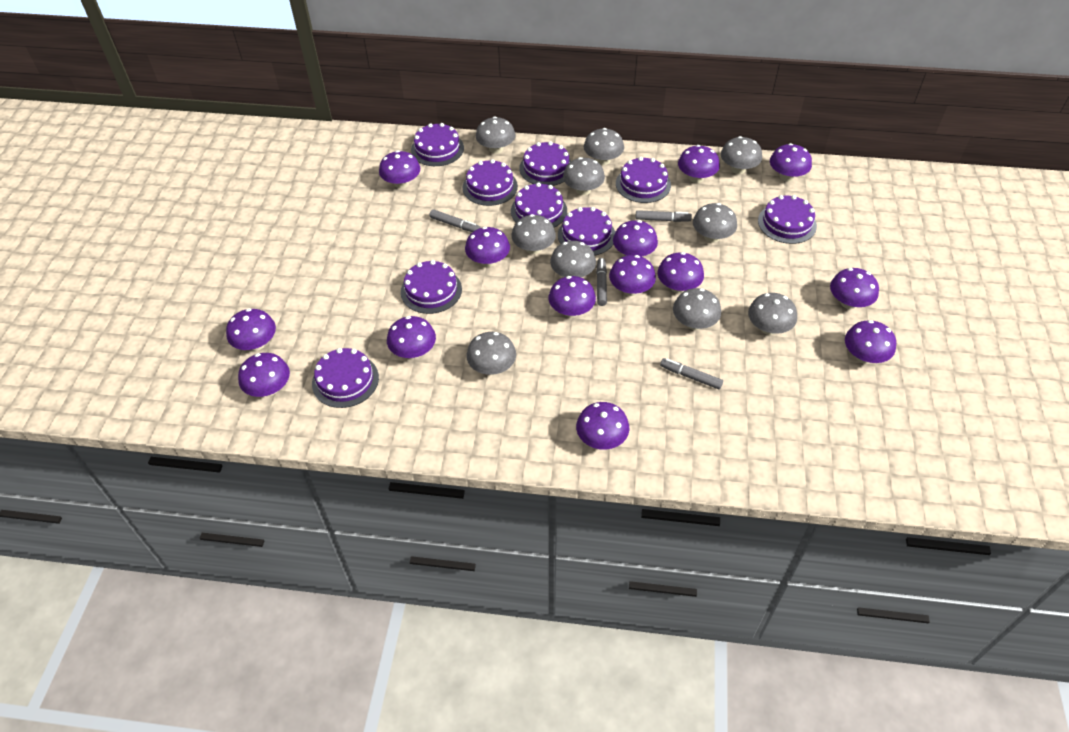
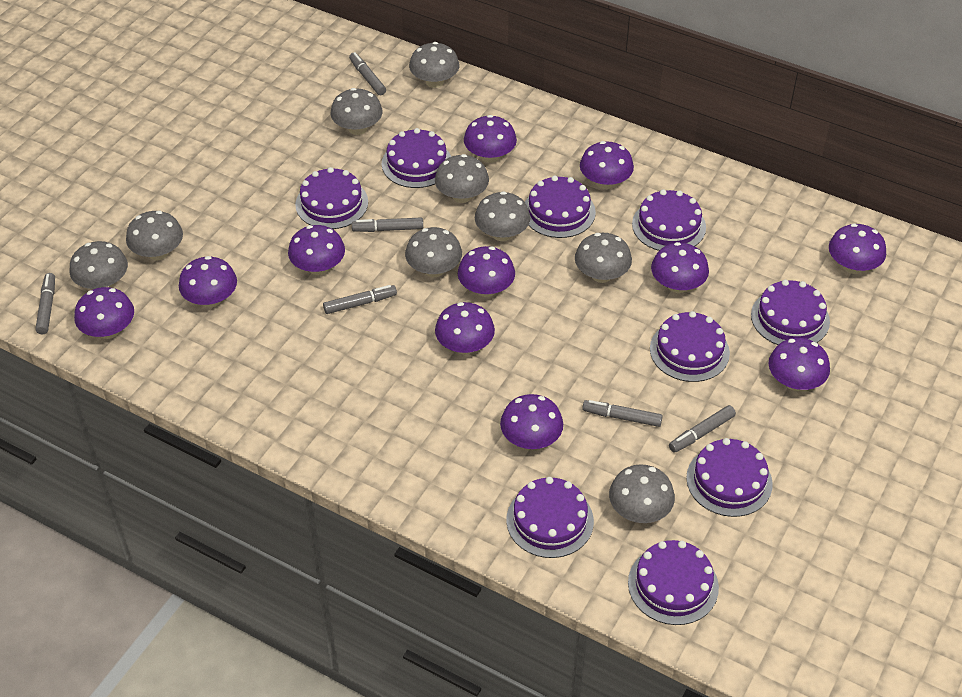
grey marker: [429,209,481,232] [596,258,607,306] [635,210,692,222] [660,358,723,390] = 4 -> [35,273,55,334] [323,285,397,314] [349,52,386,95] [352,217,423,232] [582,400,663,427] [669,405,736,453] = 6
grey mushroom: [466,332,516,375] [476,116,516,154] [511,214,556,254] [550,241,596,277] [563,157,605,195] [584,128,624,165] [673,288,721,330] [693,203,737,243] [721,136,762,174] [748,293,797,335] = 10 -> [69,241,128,289] [126,211,183,260] [330,88,383,135] [405,227,462,277] [409,42,459,88] [435,154,489,203] [475,191,530,241] [575,233,632,283] [609,464,675,523] = 9
purple mushroom: [226,308,276,351] [238,353,290,397] [379,150,420,188] [387,316,436,359] [465,227,510,267] [549,276,596,317] [576,402,629,450] [609,255,656,296] [613,220,658,257] [657,252,704,293] [678,145,720,183] [770,143,812,182] [830,268,879,309] [845,320,896,364] = 14 -> [74,287,134,339] [179,256,237,308] [288,225,345,275] [435,302,495,354] [458,246,515,297] [464,115,517,163] [500,394,563,449] [580,141,634,189] [651,242,709,293] [768,338,830,391] [829,224,886,274] = 11

